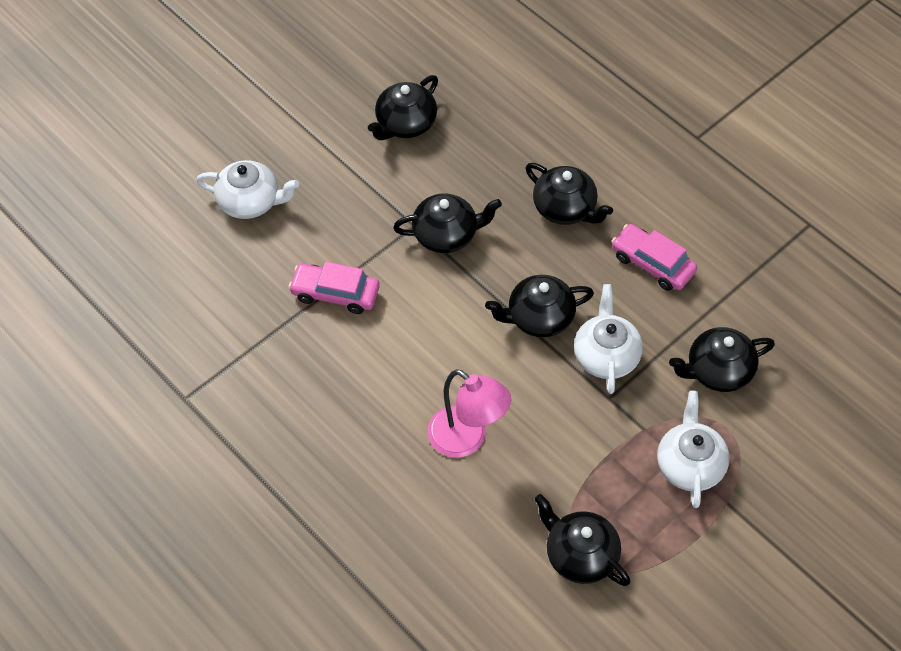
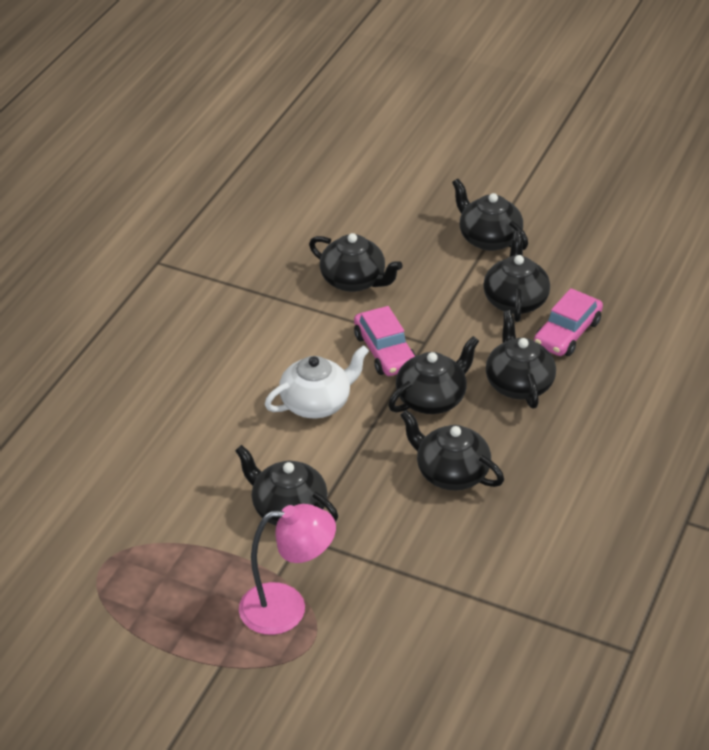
black teapot: [368,75,438,140] [393,193,502,253] [485,275,594,337] [525,163,613,225] [535,494,630,586] [669,327,775,392] = 6 -> [235,445,338,526] [309,233,403,292] [388,336,479,414] [400,410,504,490] [452,179,528,251] [483,231,550,322] [486,311,556,408] = 7
white teapot: [196,160,299,219] [574,284,643,394] [657,391,730,508] = 3 -> [264,345,369,418] = 1

